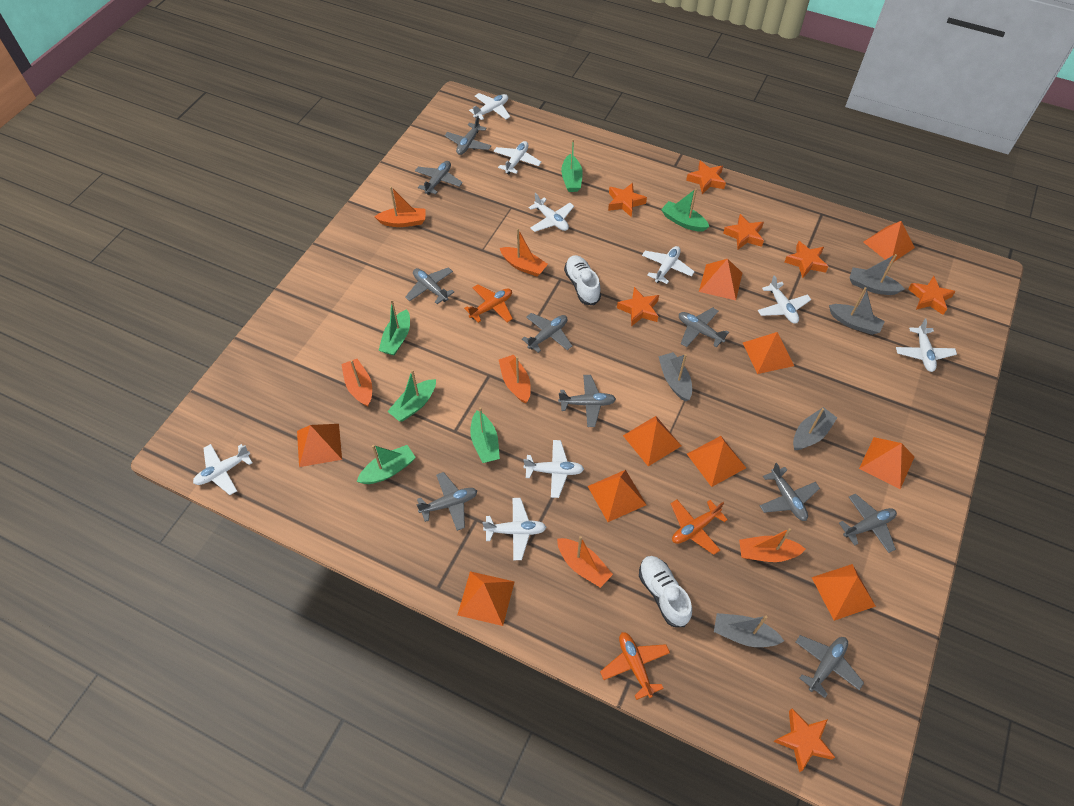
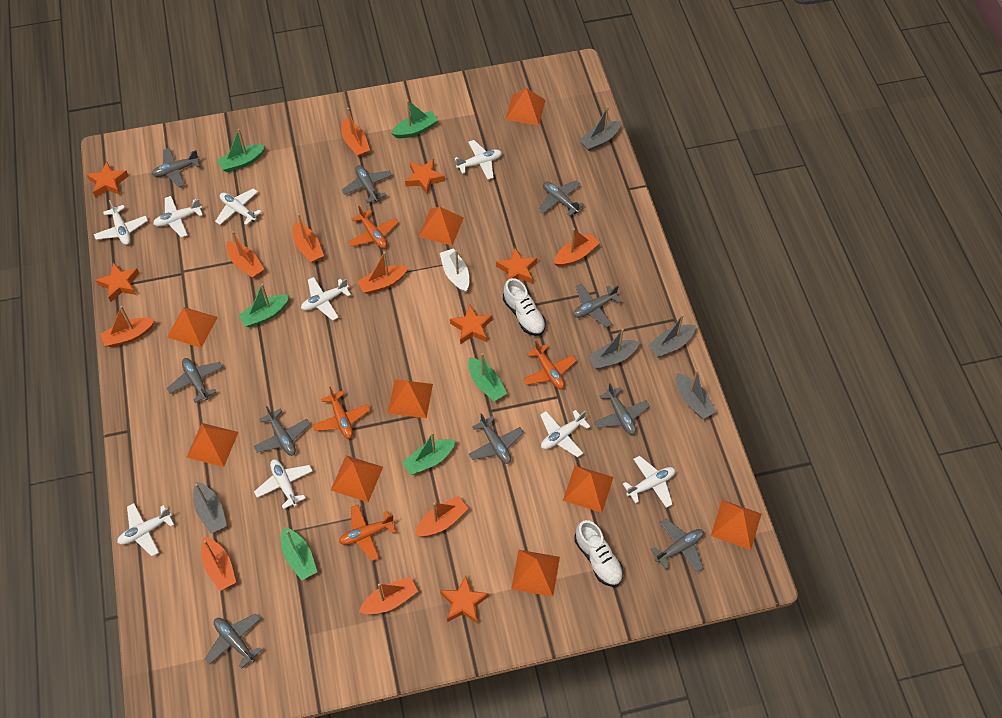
orange boat: [341,359,372,407] [374,187,425,227] [499,355,531,403] [500,229,548,277] [557,536,613,588] [739,528,806,562] = 6 -> [100,306,155,347] [201,536,236,591] [226,231,264,278] [293,214,324,263] [341,108,370,157] [357,252,408,294] [359,577,418,614] [415,496,468,536] [554,229,599,267] = 9
orange plane: [464,284,513,323] [600,632,670,700] [671,500,728,555] = 3 -> [312,387,370,439] [339,505,396,561] [348,206,398,249] [523,341,577,389] = 4
orange pyramid: [297,424,342,467] [458,571,515,626] [588,470,646,522] [623,416,681,466] [687,436,746,487] [699,259,742,300] [743,332,794,374] [811,564,876,621] [859,437,914,489] [863,221,915,263] = 10 -> [167,307,218,348] [186,423,239,467] [331,455,383,502] [388,379,433,418] [418,207,464,246] [506,88,546,125] [511,550,560,597] [563,466,613,513] [711,500,762,550] = 9
orange star: [608,183,647,217] [617,287,659,327] [686,161,726,194] [723,214,764,249] [773,709,835,772] [784,241,829,279] [908,276,956,315] = 7 -> [86,162,129,198] [96,262,139,302] [405,159,445,195] [440,575,489,623] [450,304,493,344] [496,248,537,283] = 6
white boat: none = 0 -> [440,248,469,293] = 1

